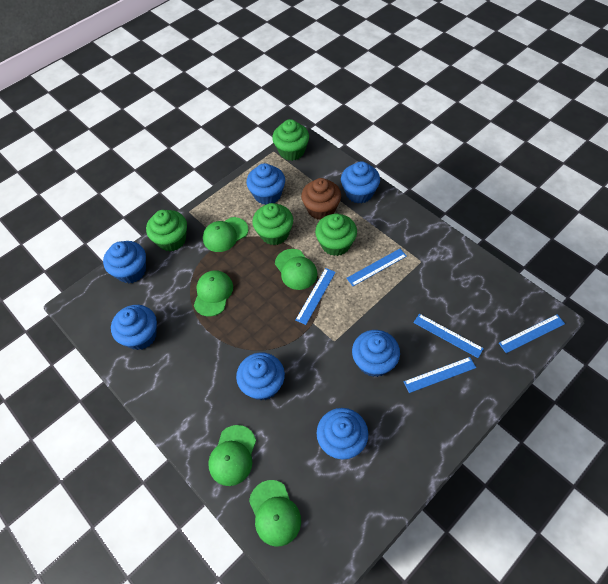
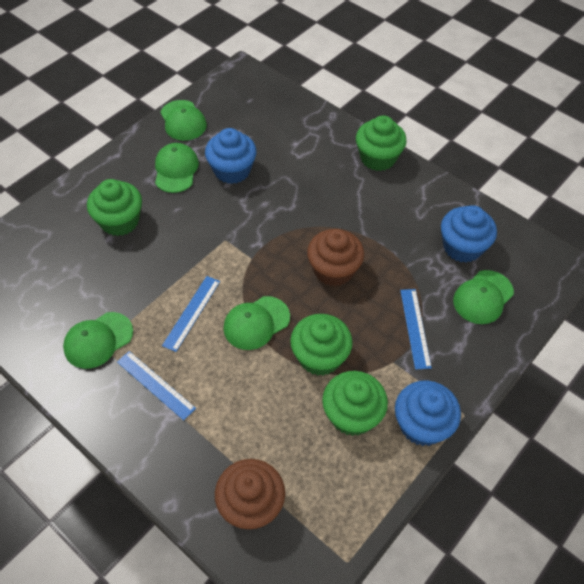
blue cupcake: [103,241,146,283] [111,305,157,350] [236,353,285,400] [246,163,285,205] [317,408,368,459] [341,161,380,203] [352,330,400,377] = 7 -> [205,128,257,184] [395,380,461,446] [441,205,497,263] = 3
blue ruler: [295,268,336,325] [346,249,407,286] [404,357,476,393] [413,314,484,358] [499,314,565,353] = 5 -> [117,351,196,420] [162,276,220,352] [400,289,432,370] = 3
brown cupcake: [301,178,341,220] = 1 -> [215,459,285,529] [307,229,364,287] = 2

